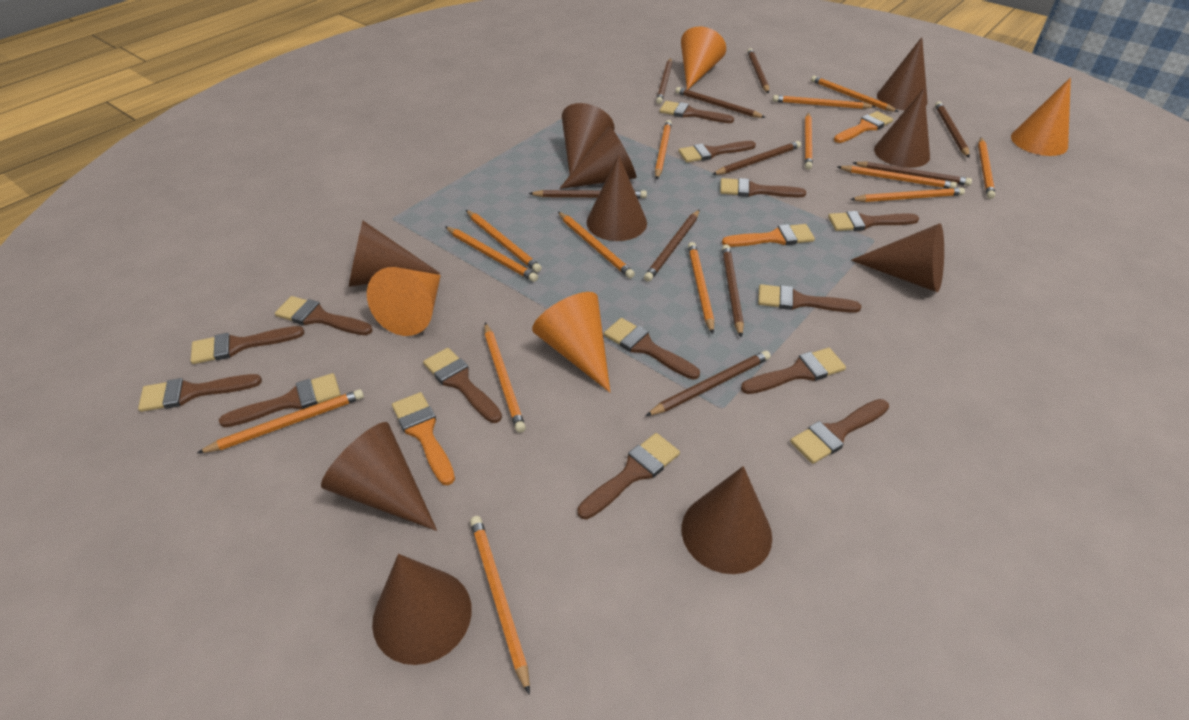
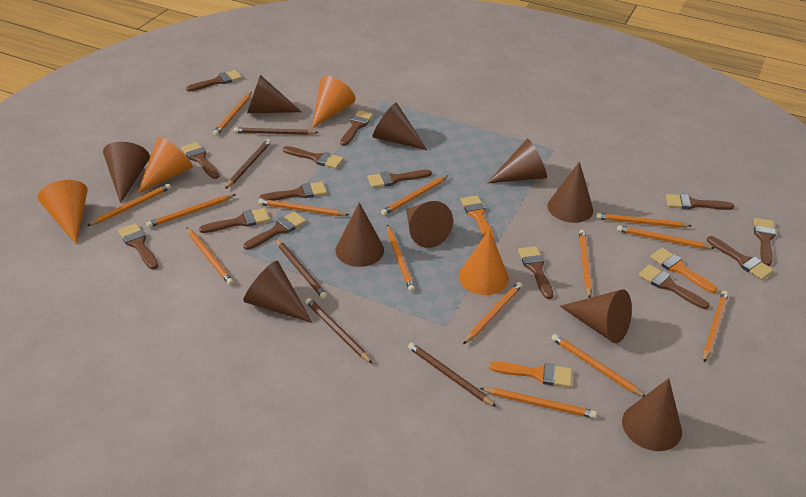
brown pencil: [528,190,647,198] [644,210,699,282] [646,351,771,416] [656,58,672,104] [676,87,766,118] [712,141,801,175] [722,244,744,338] [747,48,769,94] [853,161,972,186] [935,102,970,158] = 10 -> [225,139,271,189] [234,127,319,135] [276,239,327,299] [305,298,373,364] [408,343,497,407] = 5

